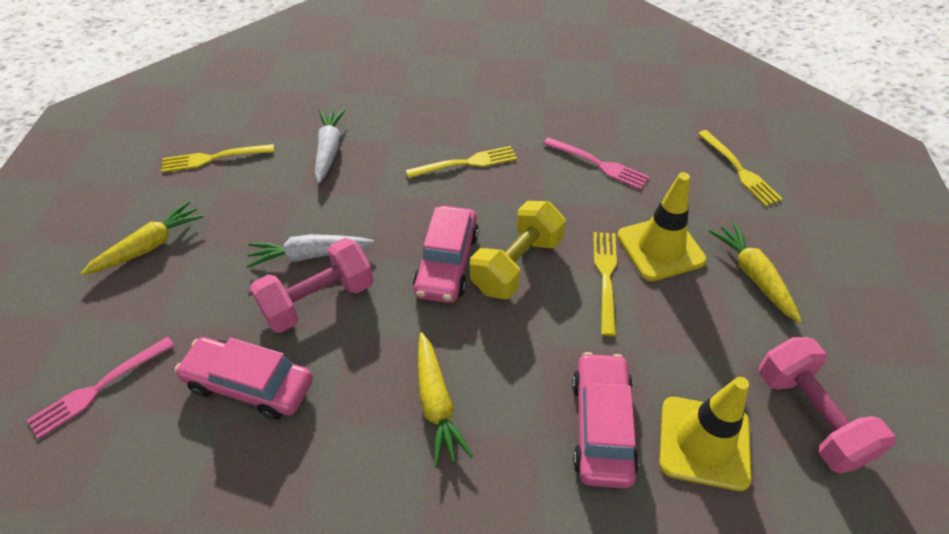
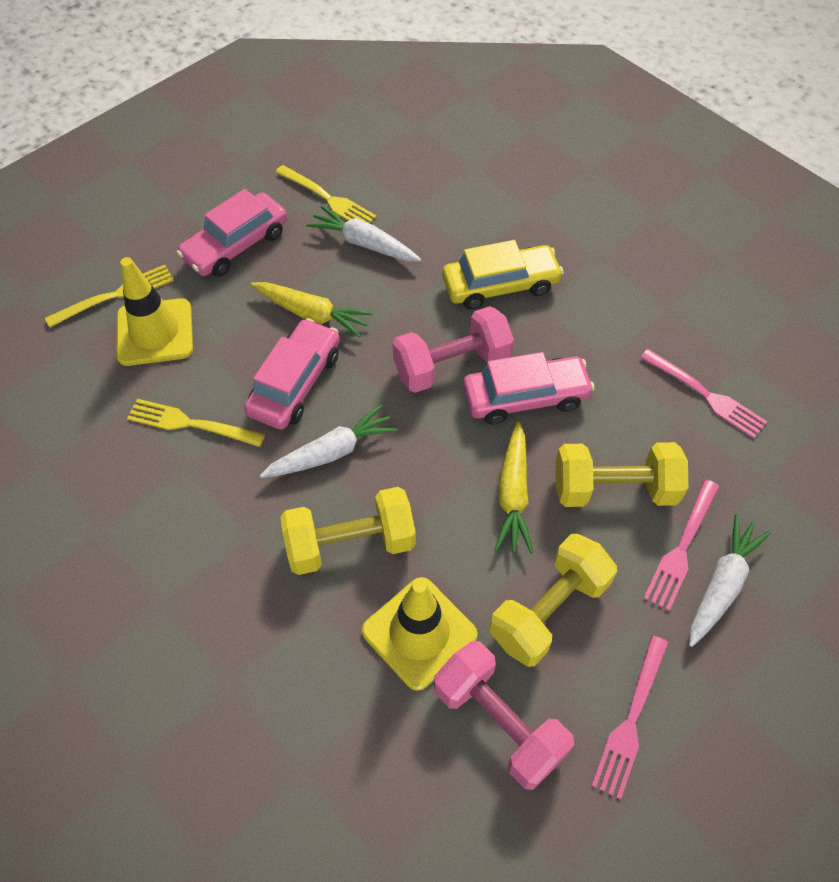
pink fork: [27,337,175,439] [543,137,650,190] = 2 -> [591,635,668,799] [640,349,767,439] [644,479,719,611] = 3
white carrot: [247,234,374,268] [315,109,346,183] = 2 -> [260,404,398,478] [306,206,421,262] [689,514,771,647] = 3
yellow car: none = 0 -> [442,240,564,310] = 1
yellow carrot: [80,201,204,275] [418,332,473,467] [709,222,802,323] = 3 -> [251,282,373,338] [495,422,533,554] = 2
yellow dumbbell: [470,201,566,299] = 1 -> [280,487,416,575] [490,534,617,667] [555,442,688,507] = 3
yellow fork: [161,144,275,172] [406,146,517,178] [593,232,617,336] [698,130,782,206] = 4 -> [45,265,174,327] [127,399,265,447] [275,165,377,223] = 3

